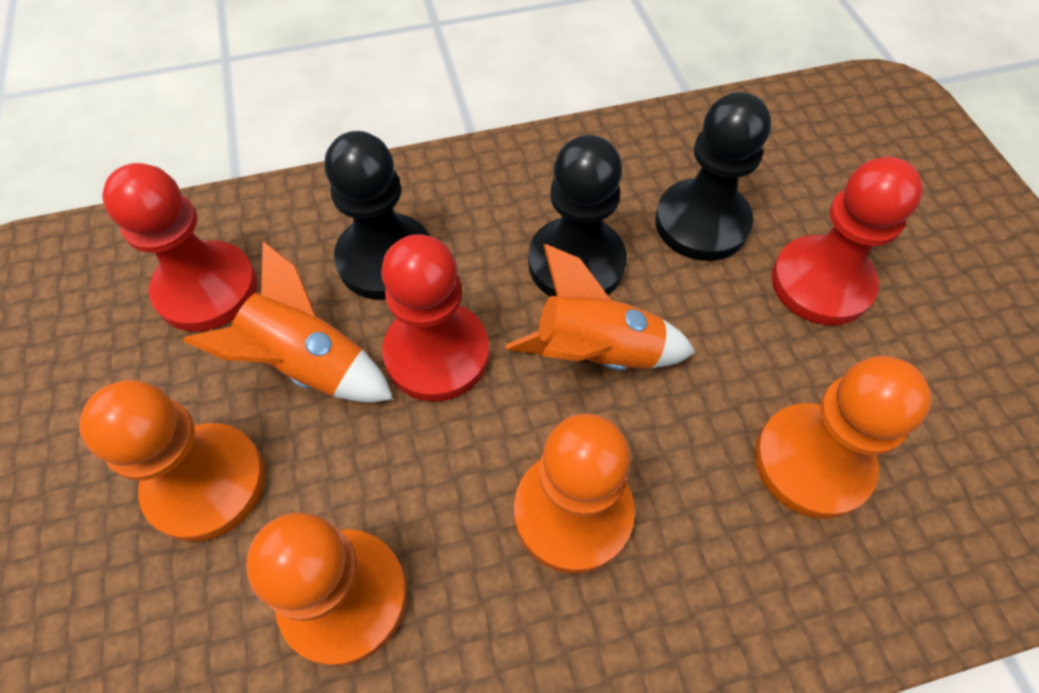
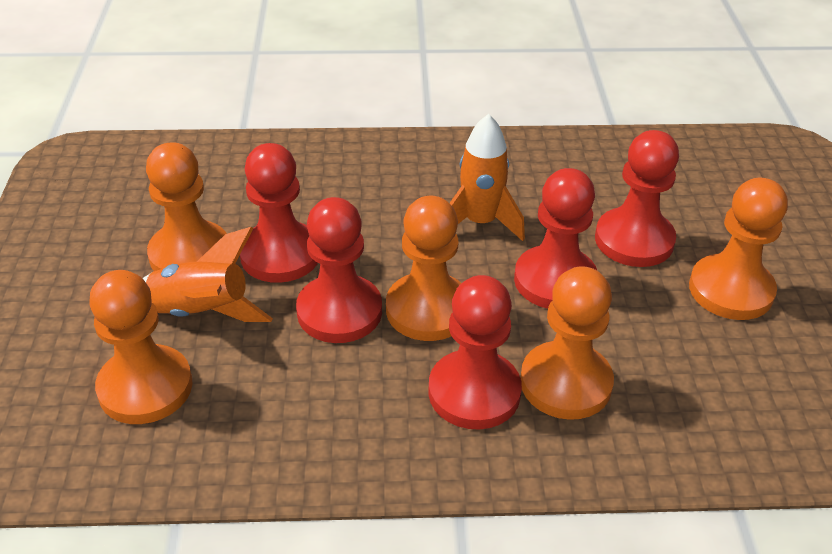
black pawn: [325,131,430,300] [528,135,627,297] [655,92,771,261] = 3 -> none = 0
orange pawn: [79,380,265,542] [246,513,407,666] [514,413,635,574] [755,356,931,519] = 4 -> [89,270,192,424] [146,142,227,271] [386,196,461,341] [521,266,614,420] [689,178,788,320] = 5
red pawn: [102,163,257,332] [381,234,490,402] [771,157,923,325] = 3 -> [240,143,318,283] [296,197,382,343] [428,275,522,430] [514,168,597,309] [595,130,679,267] = 5

